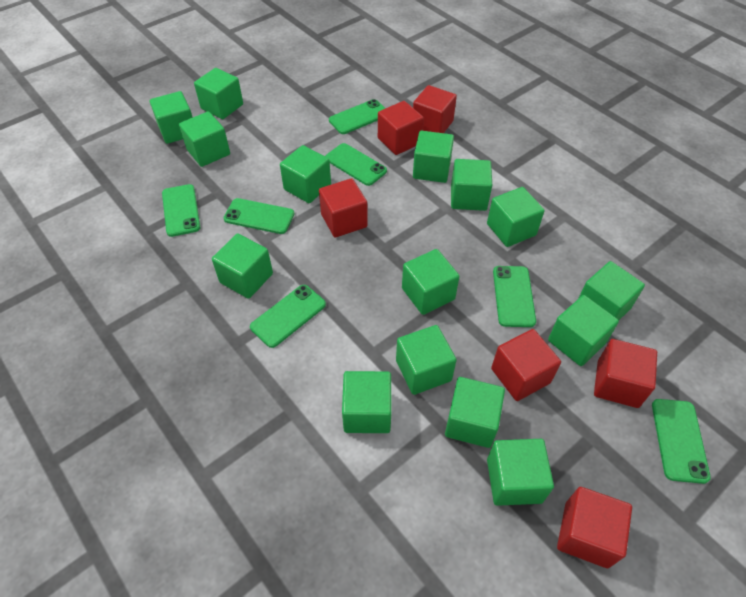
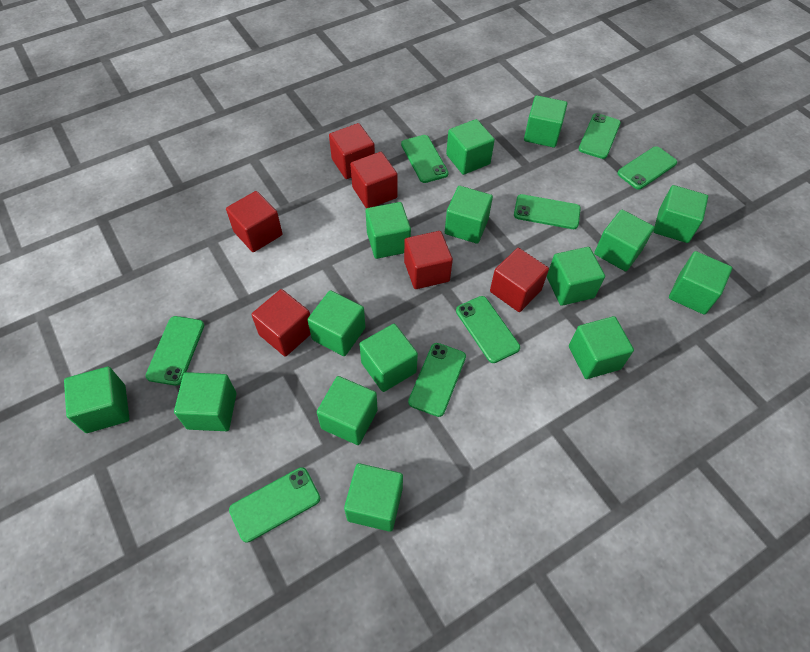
green phone: [162,184,200,237] [223,198,294,234] [250,285,326,348] [325,143,387,186] [329,99,385,134] [493,266,536,327] [652,399,711,484] = 7 -> [146,316,204,386] [229,467,320,543] [401,135,449,183] [408,343,466,417] [456,296,520,363] [514,194,581,229] [578,113,621,159] [617,146,677,190] = 8

